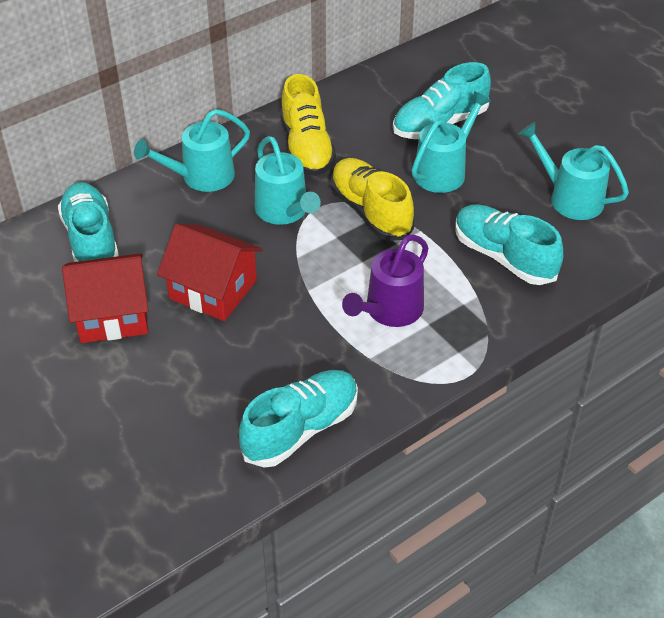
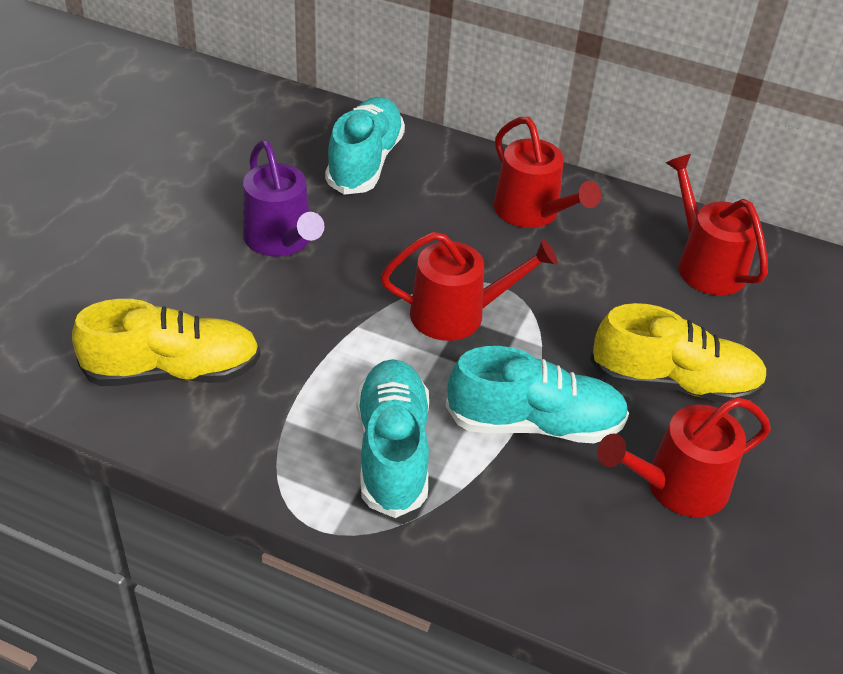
red house: [62,254,149,343] [157,224,262,321] = 2 -> none = 0
red watering can: none = 0 -> [381,232,558,341] [494,117,601,228] [597,397,771,517] [666,154,768,296] = 4
turquoise shoe: [58,182,119,262] [239,370,358,467] [393,62,491,139] [455,204,563,285] = 4 -> [325,97,405,195] [356,359,429,518] [446,346,629,443] = 3
turquoise watering can: [134,109,250,192] [255,136,321,225] [412,91,491,193] [519,122,629,220] = 4 -> none = 0

